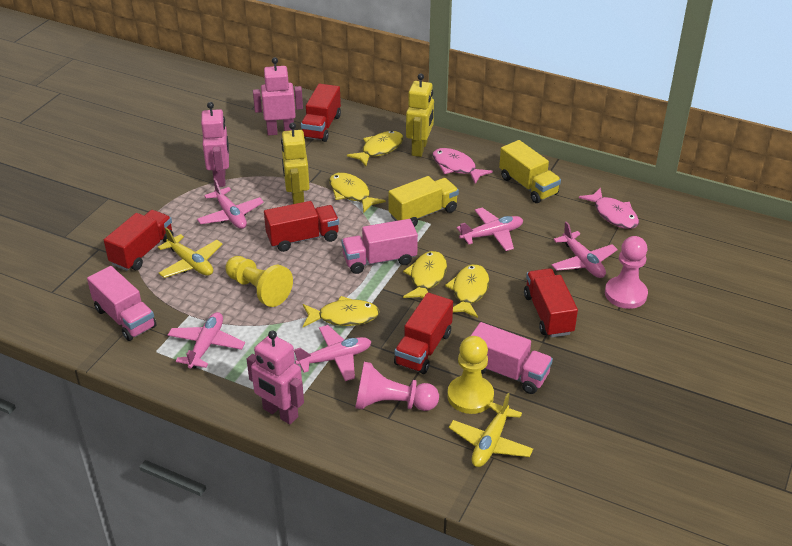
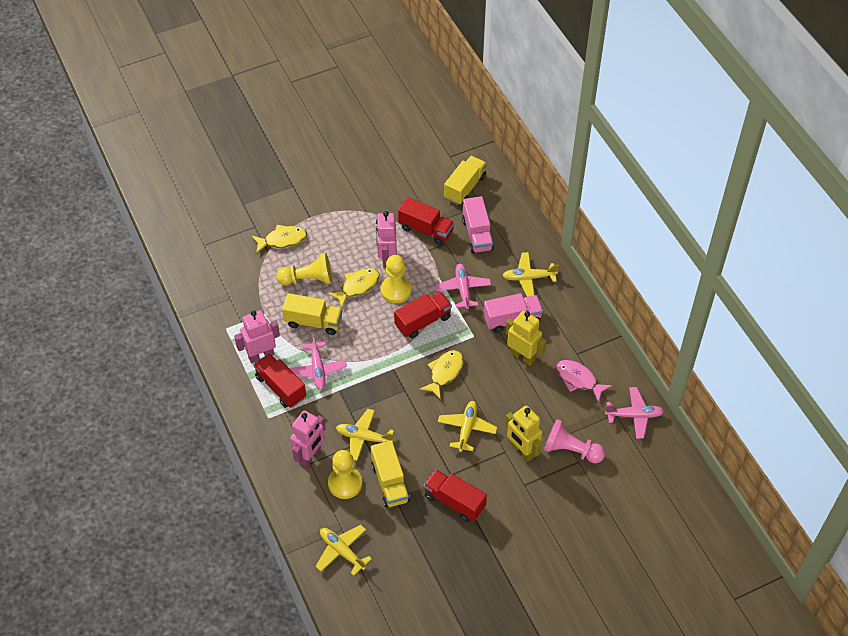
pink fish: [432,148,493,184] [579,188,639,229] = 2 -> [556,360,612,402] = 1
pink pawn: [355,362,439,411] [605,236,648,309] = 2 -> [544,419,605,463] = 1
pink plane: [168,312,245,369] [197,178,264,229] [294,325,371,381] [457,208,523,251] [551,222,618,278] = 5 -> [289,334,347,390] [435,264,491,309] [605,387,664,439] = 3
pink truck: [87,266,157,341] [341,219,418,274] [471,322,553,394] = 3 -> [462,196,494,254] [483,293,543,333] = 2
red truck: [104,210,174,271] [264,201,339,252] [301,84,341,142] [394,292,453,374] [524,268,578,338] = 5 -> [254,353,306,408] [394,292,452,339] [398,197,454,245] [424,469,487,522] = 4
yellow fish: [303,296,380,327] [329,172,386,212] [347,131,404,166] [403,251,447,298] [445,264,490,318] = 5 -> [252,225,307,254] [328,268,380,308] [420,350,464,400] = 3
yellow pawn: [226,256,293,307] [447,336,494,414] = 2 -> [276,253,332,285] [328,450,362,499] [381,255,412,303] = 3
yellow plane: [158,227,223,278] [449,393,533,467] = 2 -> [315,525,372,576] [336,409,394,461] [438,401,497,452] [502,252,559,297] = 4
yellow truck: [389,176,459,227] [499,140,561,203] = 2 -> [282,293,342,335] [371,440,410,508] [444,156,487,205] = 3

